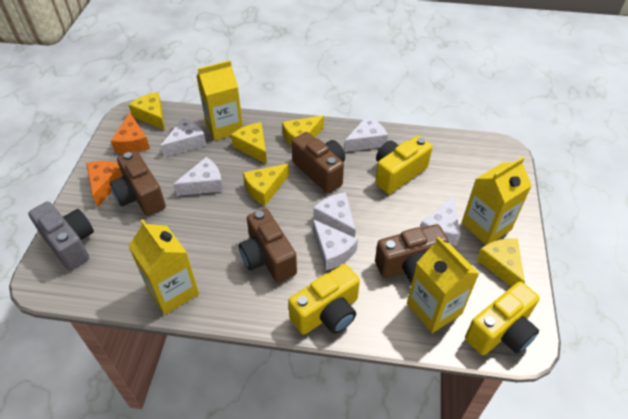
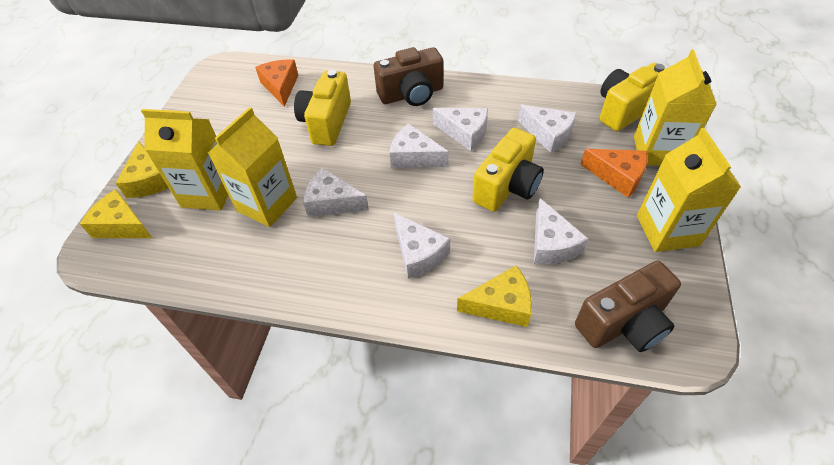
brown camera: [110,151,166,216] [239,208,297,282] [292,132,345,193] [375,224,448,283] = 4 -> [374,47,443,106] [575,261,681,352] = 2
grey camera: [28,201,94,270] = 1 -> none = 0
yellow cheese: [129,92,165,130] [231,122,267,164] [243,164,289,206] [282,115,324,147] [477,238,525,287] = 5 -> [80,189,152,238] [116,141,168,198] [457,265,532,327] = 3

